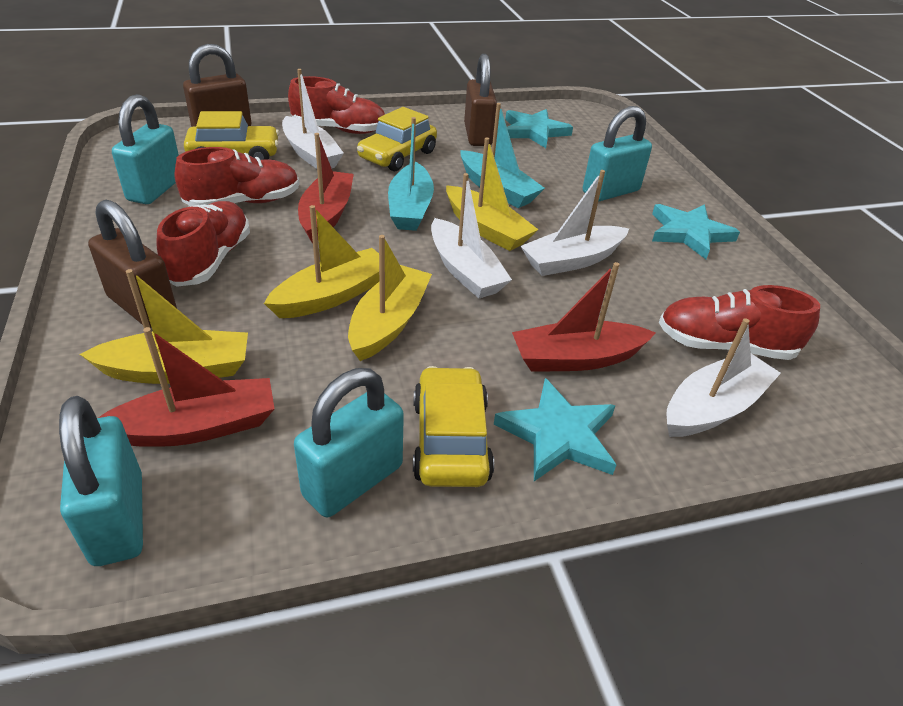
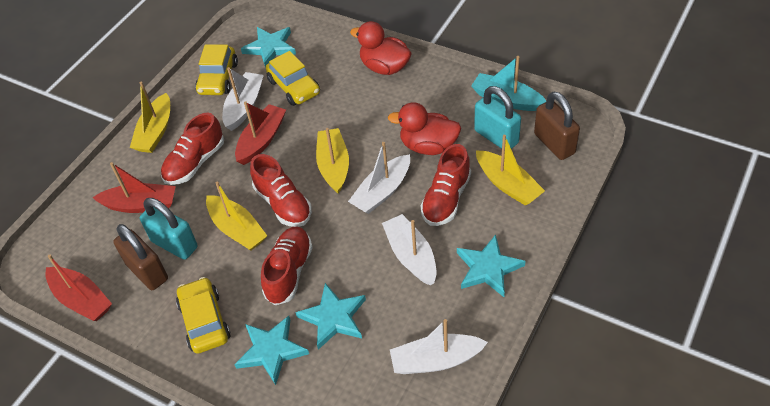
brown padlock: [88,200,177,328] [183,44,251,127] [464,54,497,146] = 3 -> [113,224,168,290] [534,91,580,160] = 2
red duck: none = 0 -> [350,21,412,75] [388,102,461,155] = 2
turquoise boat: [388,117,434,231] [460,103,545,208] = 2 -> [471,56,546,111] = 1
turquoise padlock: [59,396,143,566] [112,94,179,204] [294,368,404,517] [583,106,652,201] = 4 -> [140,198,197,260] [474,86,521,149] = 2
turquoise star: [494,378,616,481] [505,109,573,148] [652,204,740,259] = 3 -> [234,316,309,385] [241,27,296,68] [295,283,366,350] [457,235,526,297] = 4

